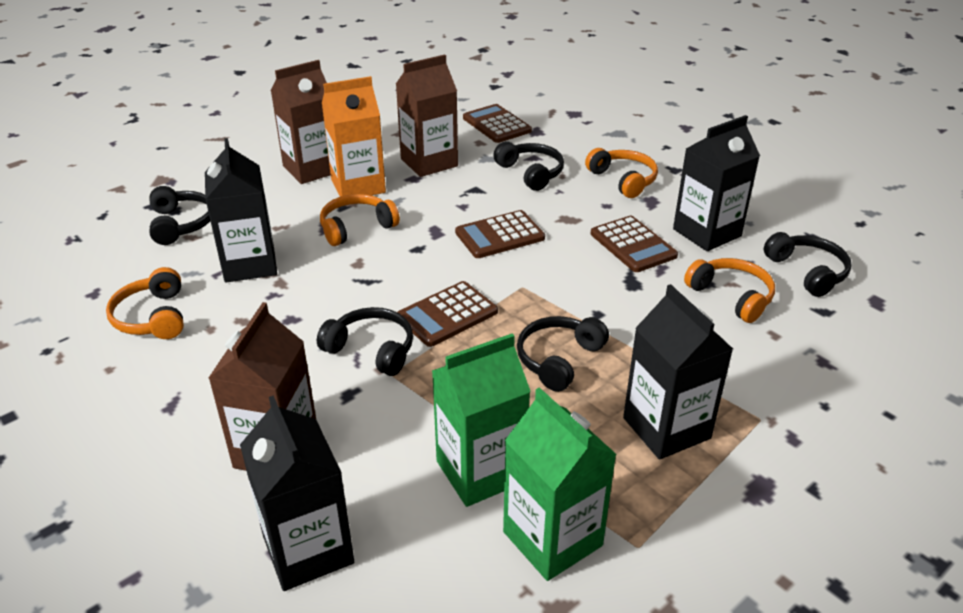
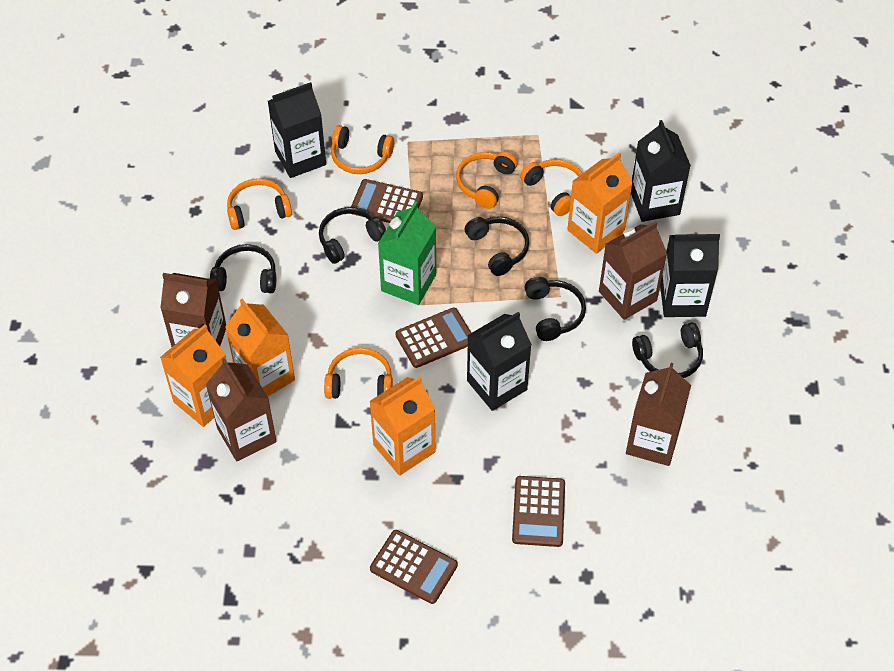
brown carton: [209,302,316,471] [271,60,331,184] [396,55,458,177] = 3 -> [160,273,226,347] [206,358,277,461] [599,221,667,320] [626,363,691,466] = 4
green carton: [432,333,531,507] [503,387,617,581] = 2 -> [378,202,436,305] = 1
orange carton: [322,76,386,197] = 1 -> [160,325,227,427] [225,299,295,396] [369,376,435,476] [567,153,633,254] = 4
orange headphones: [106,267,184,339] [320,194,400,246] [585,148,658,198] [684,258,775,323] = 4 -> [227,178,292,230] [324,348,393,399] [331,125,394,174] [456,151,517,209] [520,159,583,216] = 5

